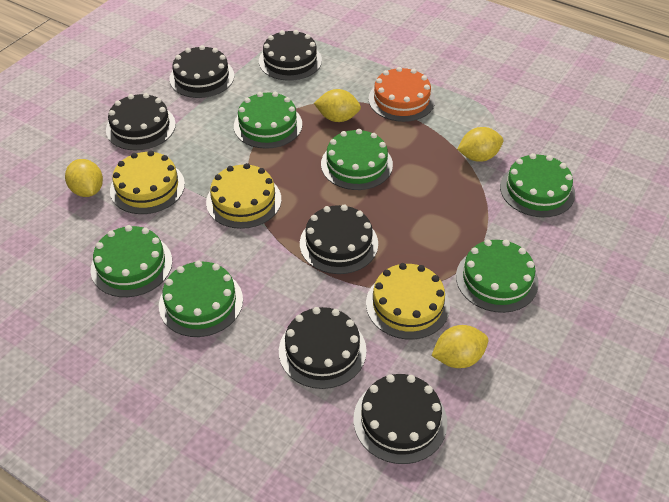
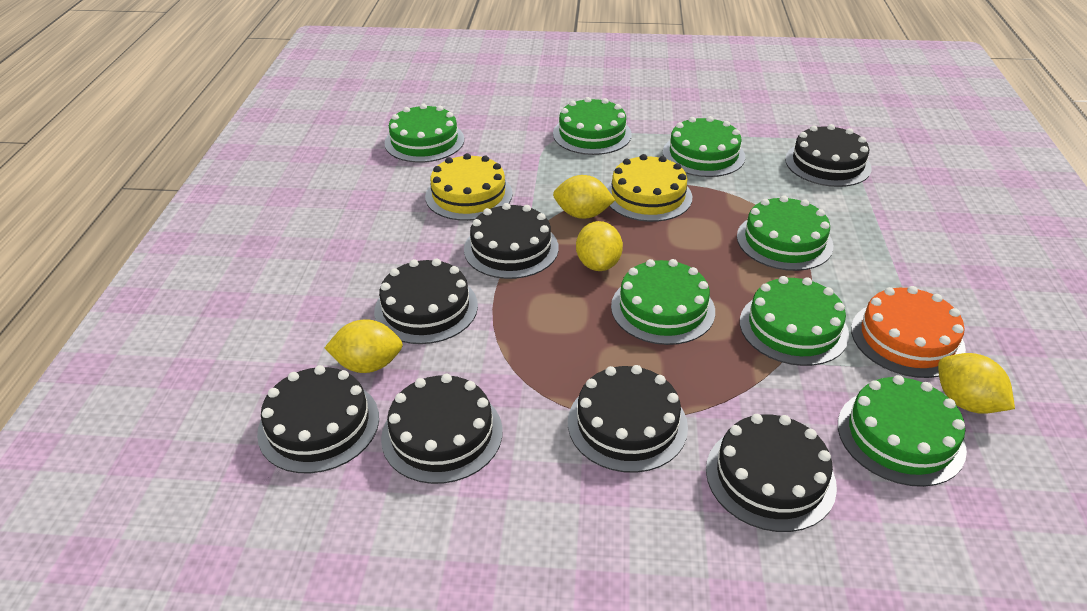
black cake: [106,93,176,150] [169,45,234,98] [259,30,322,81] [279,307,367,389] [300,205,378,274] [354,374,447,464] = 6 -> [257,365,379,473] [374,258,478,344] [381,374,503,484] [464,203,559,279] [568,365,688,473] [706,414,837,532] [785,124,872,187] = 7
green cake: [91,225,172,297] [159,261,243,337] [234,92,302,149] [321,129,393,190] [456,240,539,313] [500,153,575,217] = 6 -> [385,104,464,162] [553,97,632,155] [611,259,715,345] [663,116,745,177] [737,195,833,271] [740,276,849,366] [838,375,967,487] = 7
yellow cake: [110,150,185,214] [206,163,281,229] [366,263,450,339] = 3 -> [425,153,513,221] [606,154,692,222] = 2

